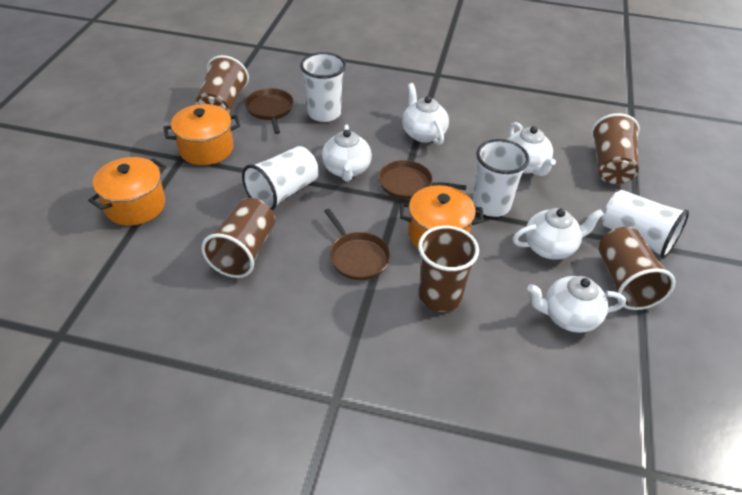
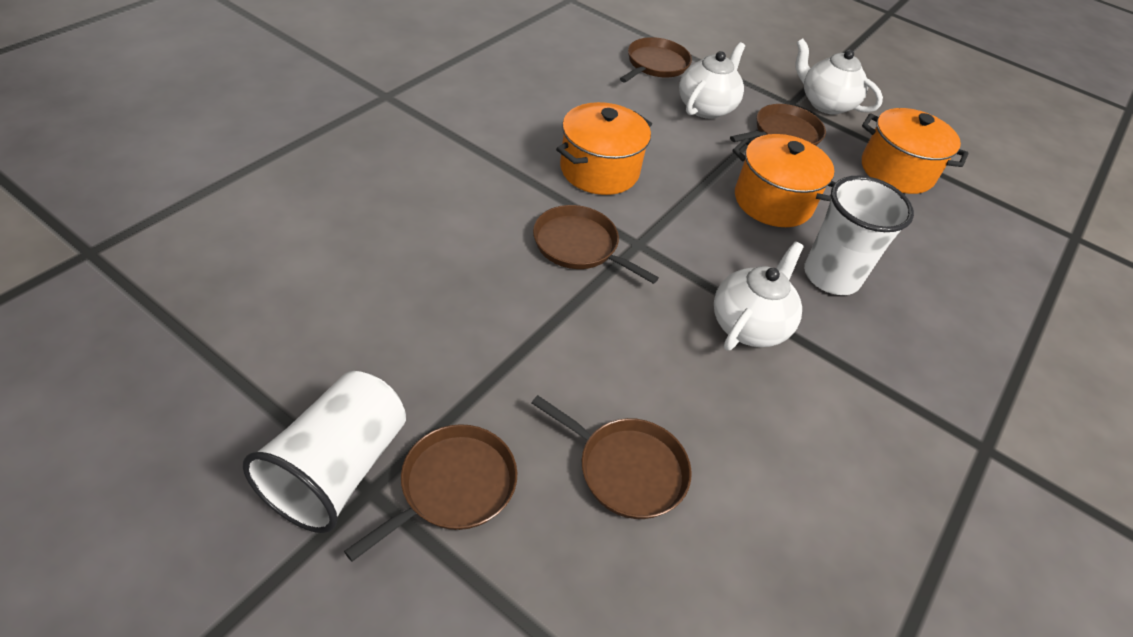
brown cup: [195,55,249,114] [201,198,275,278] [418,226,479,312] [591,113,640,184] [598,227,675,310] = 5 -> none = 0
brown pan: [245,88,294,134] [324,209,391,280] [379,160,467,199] = 3 -> [344,424,517,562] [532,395,692,519] [533,205,659,284] [620,37,692,83] [730,104,826,146] = 5
white cup: [242,146,319,211] [300,52,346,122] [473,139,529,217] [602,190,689,258] = 4 -> [243,371,406,533] [804,176,914,295] = 2
white teapot: [322,124,372,181] [402,83,449,145] [507,122,556,176] [513,208,604,260] [527,276,626,333] = 5 -> [679,42,745,119] [714,241,804,351] [796,39,883,115] = 3

